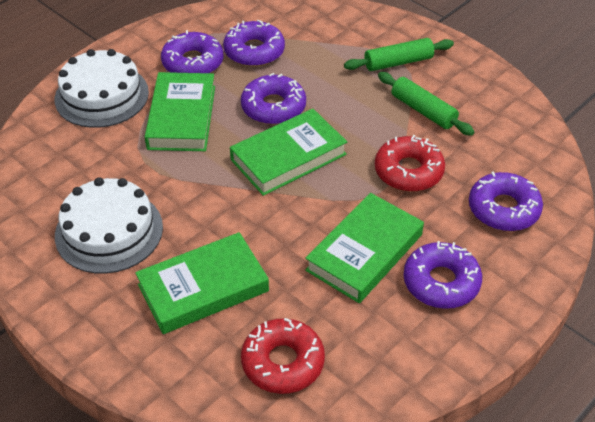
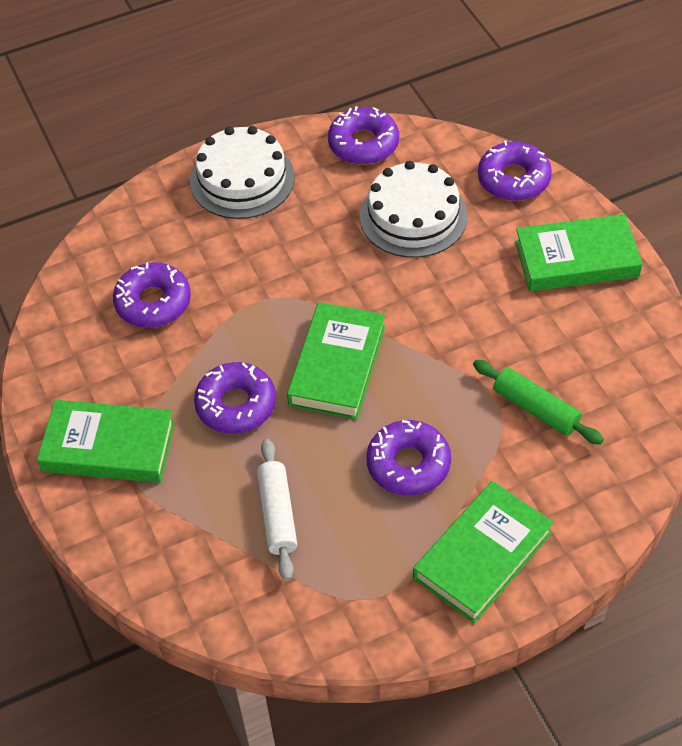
green rolling pin: [344,38,454,71] [378,72,474,136] = 2 -> [473,360,604,445] = 1
red donut: [241,318,325,394] [375,135,445,192] = 2 -> none = 0
white rolling pin: none = 0 -> [257,439,297,581] = 1

